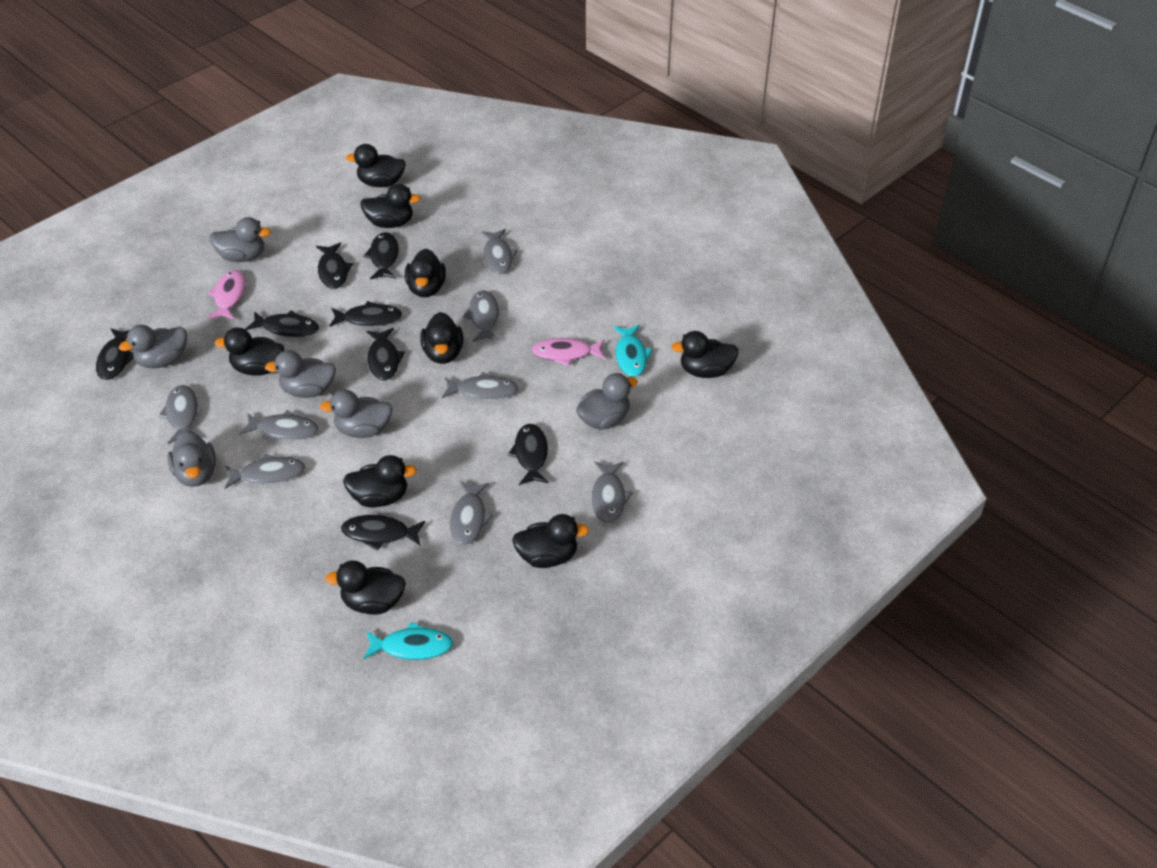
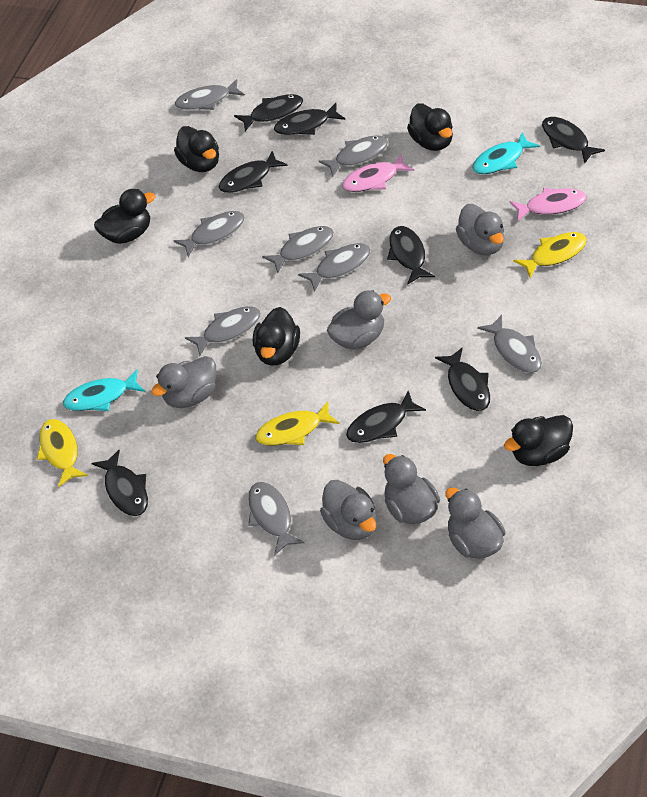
black duck: [214,327,284,376] [325,560,406,615] [343,455,417,507] [345,144,406,187] [360,184,421,228] [405,249,446,298] [420,312,463,364] [512,514,589,568] [671,331,739,378] = 9 -> [94,189,155,244] [174,126,219,172] [253,307,300,366] [407,104,453,151] [504,415,573,466] = 5
yellow fish: none = 0 -> [37,419,88,487] [256,401,340,446] [513,232,587,278] = 3

